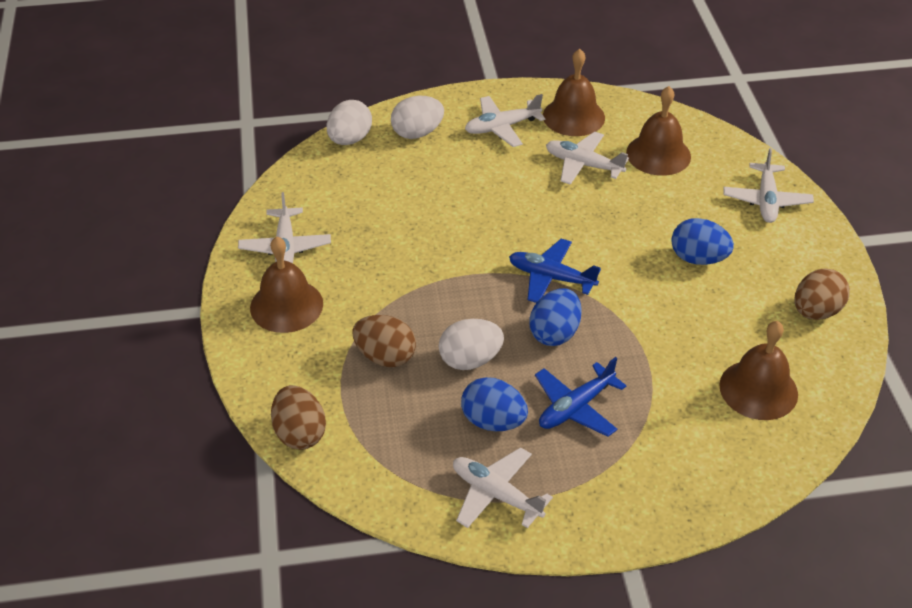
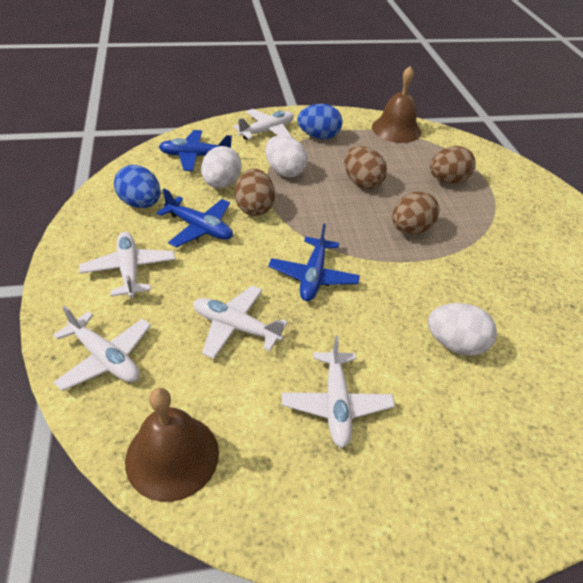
blue egg: [461,377,528,431] [529,288,582,346] [671,218,734,265] = 3 -> [114,165,161,208] [297,104,342,139] = 2
blue plane: [509,239,601,303] [535,357,626,437] = 2 -> [157,189,233,247] [159,130,232,171] [268,224,360,301] = 3
brown bell: [250,237,323,333] [543,49,605,136] [626,86,691,176] [719,321,798,420] = 4 -> [125,388,219,502] [372,66,421,143] = 2
brown egg: [271,385,326,450] [352,315,416,367] [794,268,850,320] = 3 -> [235,169,275,216] [344,146,387,189] [392,191,439,234] [430,146,476,184] = 4

